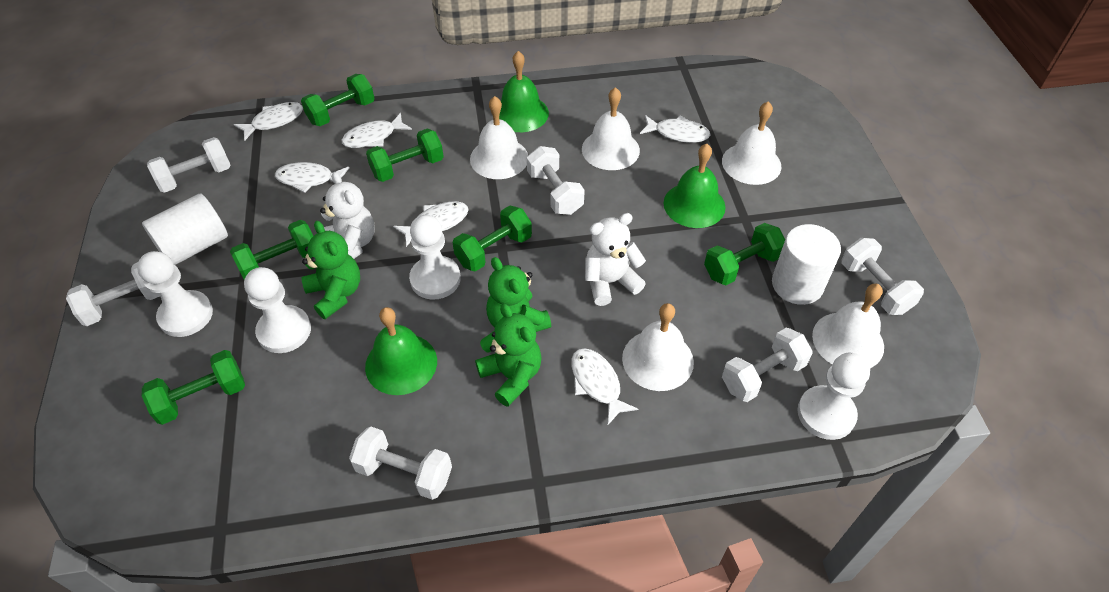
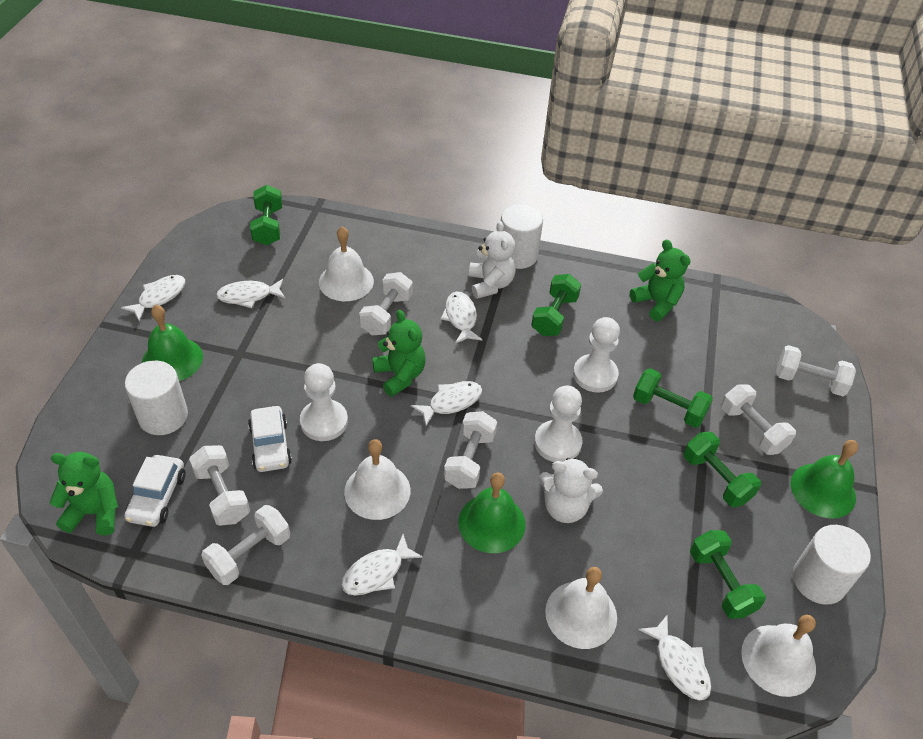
green dumbbell: [142,350,245,425] [230,220,313,279] [301,74,375,126] [366,128,444,182] [453,206,532,272] [704,223,785,285] = 6 -> [250,185,282,246] [531,274,581,336] [633,368,713,428] [684,432,761,507] [690,530,766,619] = 5
white bell: [470,96,528,179] [582,87,640,170] [622,303,694,391] [722,101,781,185] [812,284,884,368] = 5 -> [319,226,374,301] [344,439,410,520] [545,567,617,649] [741,615,816,697] = 4
white car: none = 0 -> [124,455,185,527] [248,406,292,472] = 2
white cylinder: [142,194,228,265] [772,224,841,305] = 2 -> [125,360,188,435] [501,204,543,269] [793,525,871,605] = 3
white pawn: [137,251,213,337] [244,267,311,353] [409,215,461,300] [798,353,870,440] = 4 -> [300,363,348,441] [534,386,583,462] [573,317,620,393] = 3

